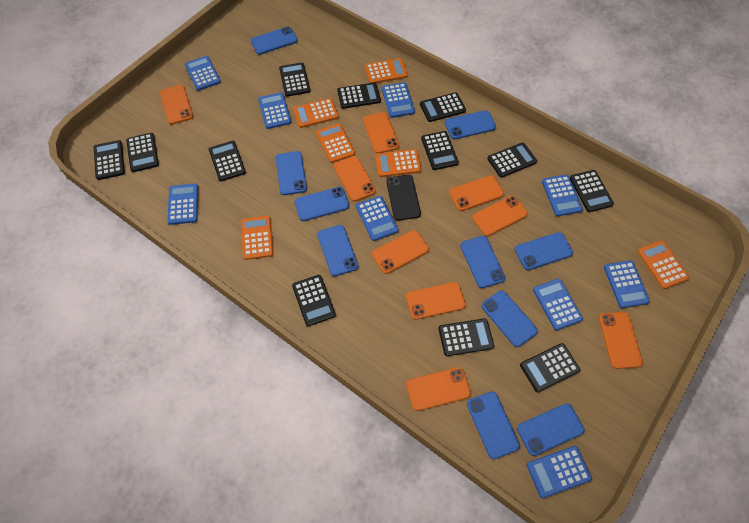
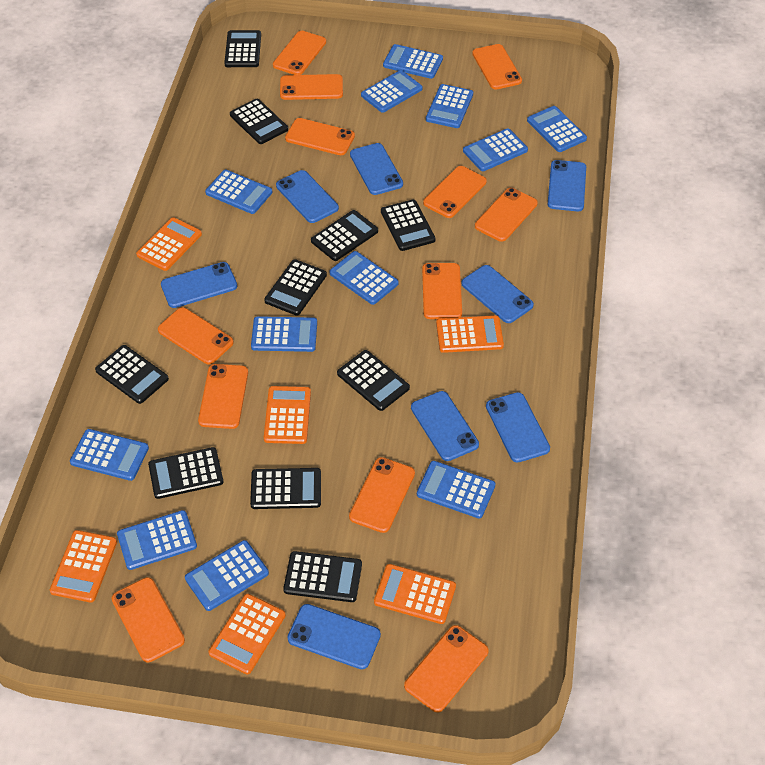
black calculator: [94,140,125,180] [126,133,159,172] [209,141,246,181] [279,62,310,97] [292,275,336,326] [337,82,381,109] [420,92,466,122] [421,131,459,170] [438,318,494,356] [487,142,537,178] [520,343,580,392] [570,170,614,212] = 12 -> [95,345,169,404] [148,447,223,499] [224,30,261,67] [230,99,288,144] [250,468,321,509] [264,259,327,316] [283,551,362,602] [311,210,378,261] [337,350,410,411] [381,200,436,251] = 10
black phone: [386,175,421,221] = 1 -> none = 0
blue calculator: [168,184,198,225] [185,56,221,91] [258,92,292,129] [356,196,399,241] [382,83,415,118] [527,446,592,498] [533,279,583,331] [542,175,583,216] [604,260,650,308] = 9 -> [70,429,149,481] [117,510,197,570] [185,540,269,611] [205,170,272,214] [251,316,317,352] [329,251,399,305] [361,70,423,113] [383,44,443,79] [417,461,495,518] [426,84,473,128] [463,128,528,171] [527,106,587,152] = 12
blue phone: [251,27,298,55] [276,151,307,195] [294,187,349,221] [317,225,358,276] [445,110,496,139] [460,236,505,288] [467,391,520,459] [481,290,538,347] [515,232,573,270] [517,403,585,456] = 10 -> [161,262,237,308] [276,170,339,223] [287,604,381,669] [350,143,403,195] [411,391,479,461] [461,265,534,323] [486,392,550,463] [548,160,586,211] = 8
orange phone: [160,85,193,125] [333,156,376,201] [363,112,399,153] [372,230,429,274] [406,282,466,320] [406,367,471,411] [449,175,504,211] [472,196,528,236] [599,312,643,369] = 9 -> [111,577,185,663] [158,307,234,365] [198,364,248,429] [273,31,326,75] [280,74,343,100] [285,118,355,155] [349,457,415,533] [404,625,489,713] [422,263,462,319] [423,166,487,218] [472,44,522,90] [475,188,538,242] = 12

